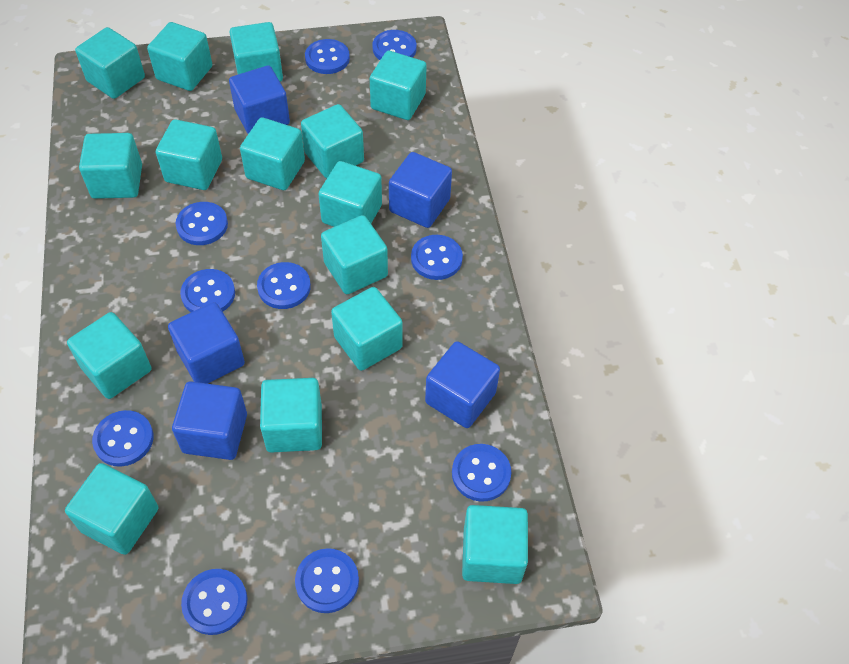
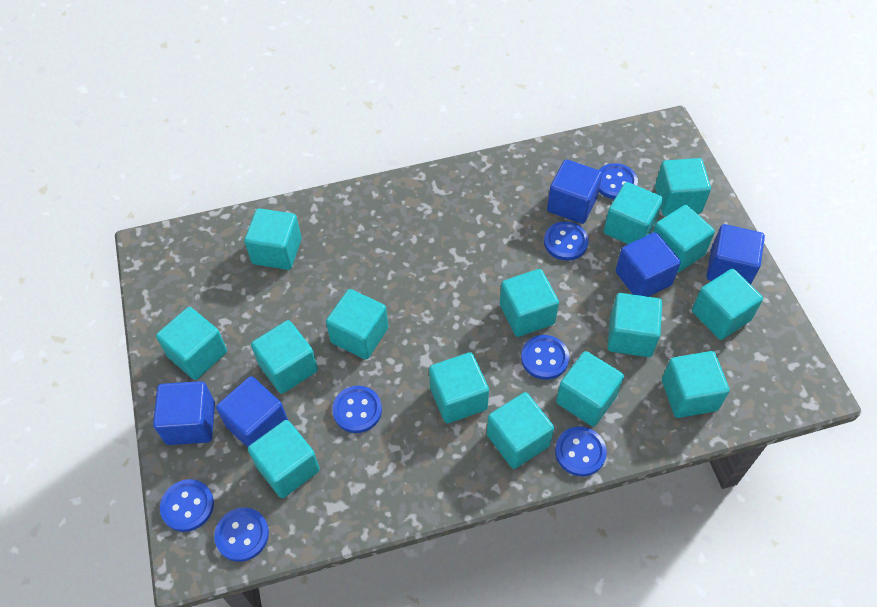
blue button: [92,410,154,467] [176,202,228,245] [180,269,235,312] [181,569,248,635] [257,262,311,309] [295,548,359,613] [305,39,350,74] [373,30,416,60] [411,235,463,280] [452,444,511,501] = 10 -> [160,479,214,532] [214,507,269,562] [332,386,382,433] [521,335,569,380] [544,222,589,261] [555,426,607,476] [599,163,638,199] = 7

